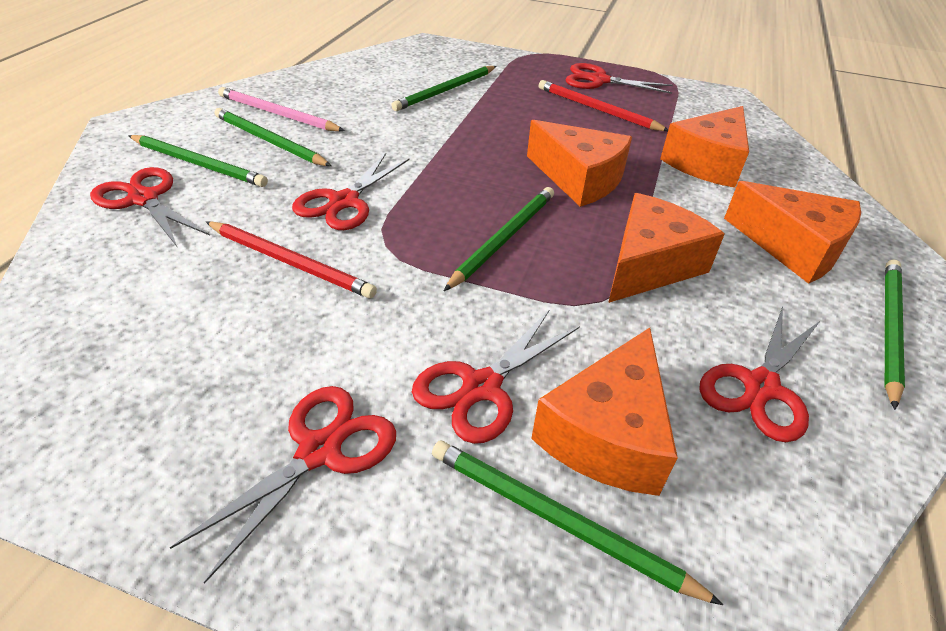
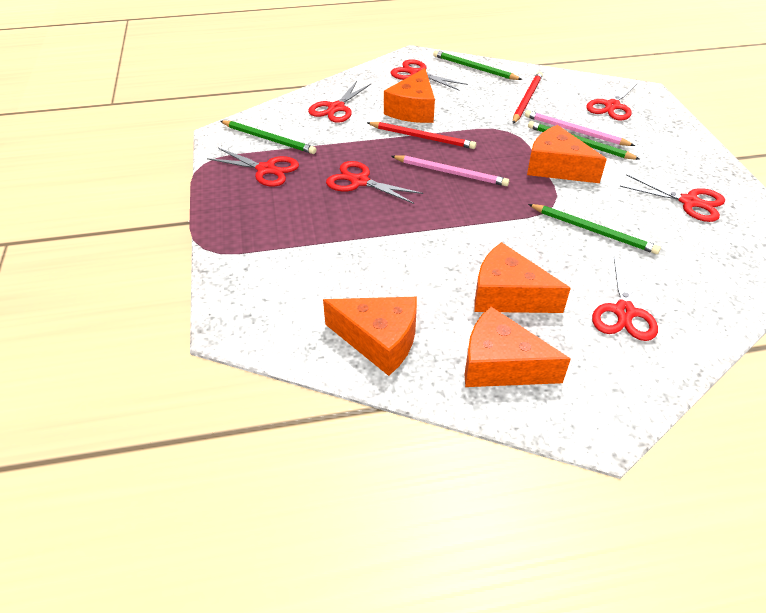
green pencil: [128,135,268,187] [214,108,332,166] [391,66,496,111] [432,441,723,605] [444,187,554,291] [885,260,905,410] = 6 -> [220,120,317,154] [433,50,522,80] [528,121,640,160] [528,204,661,254] = 4
pink pencil: [218,87,345,131] = 1 -> [391,155,509,186] [525,110,635,146] = 2
red scissors: [90,167,210,248] [170,386,396,584] [292,153,410,230] [412,309,580,444] [566,63,673,94] [699,307,821,442] = 6 -> [207,148,299,187] [308,81,371,123] [326,161,423,204] [391,59,468,91] [586,80,638,121] [592,257,658,341] [620,174,725,222] = 7

